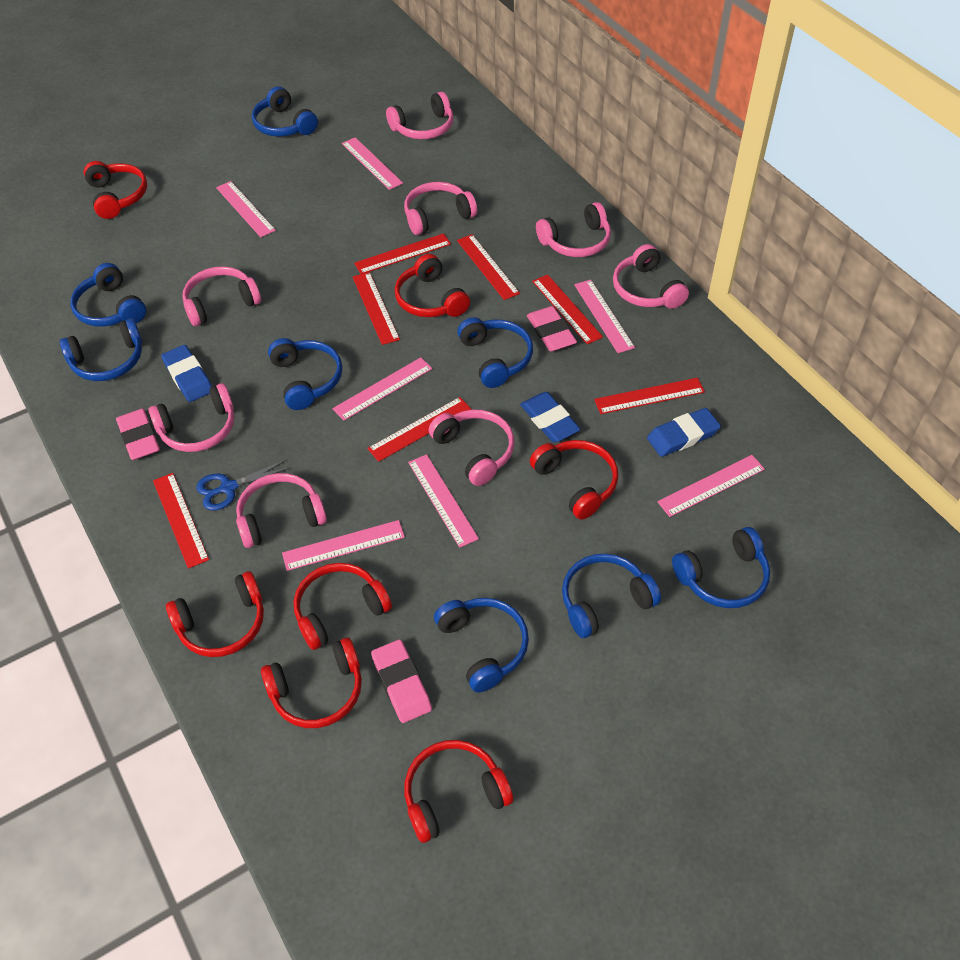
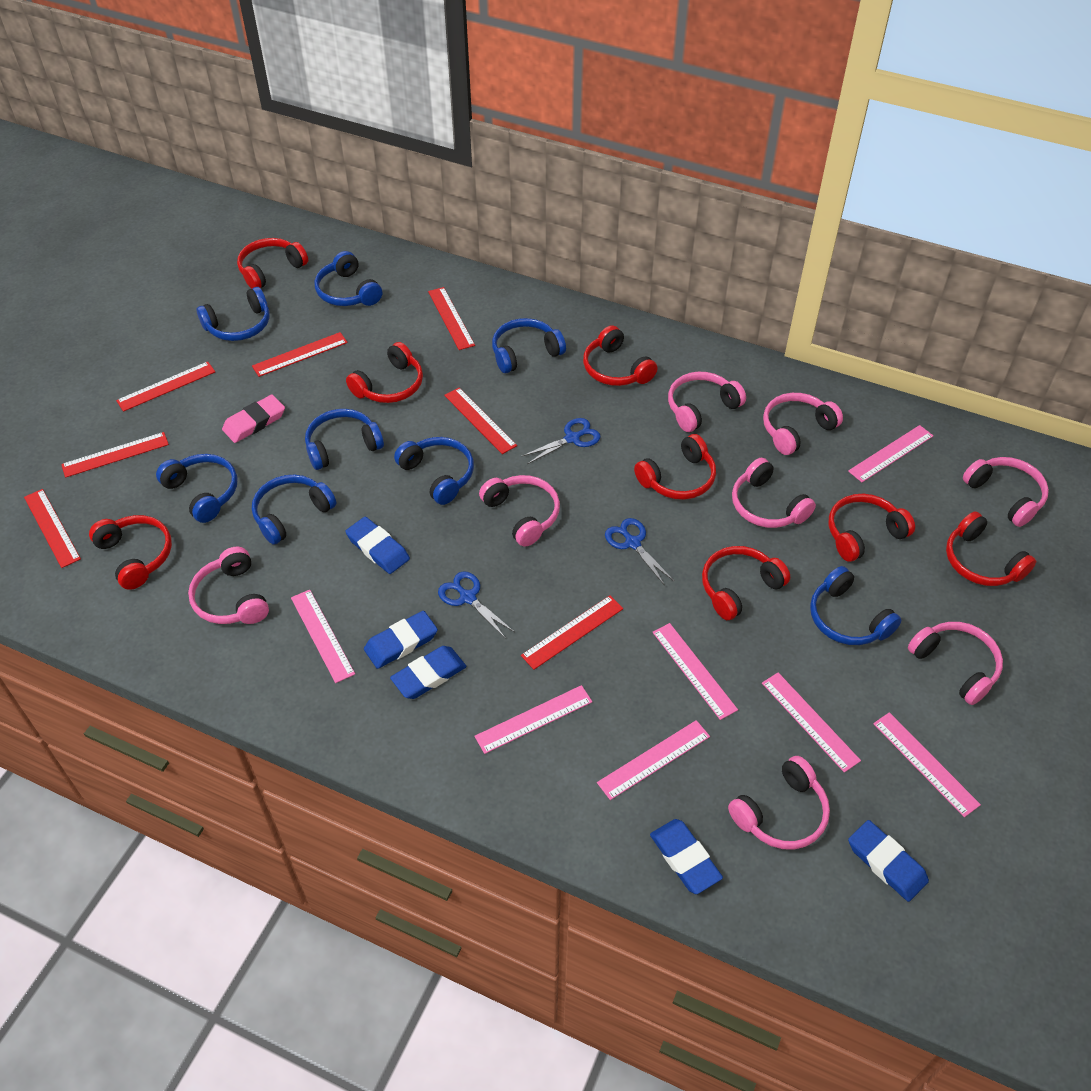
blue eraser: [161,345,212,402] [520,392,581,442] [647,408,721,457] = 3 -> [345,517,410,574] [364,611,438,669] [390,646,466,699] [650,819,723,894] [848,820,929,902] = 5
blue scissors: [196,459,291,510] = 1 -> [438,572,514,639] [521,418,601,464] [605,518,674,586] = 3
pink eraser: [116,408,160,460] [371,639,432,723] [527,306,577,352] = 3 -> [222,395,285,443] = 1
red headphones: [84,161,147,219] [166,571,264,657] [261,637,362,728] [294,563,392,650] [395,254,470,317] [404,740,513,843] [530,440,618,519] = 7 -> [89,515,172,590] [237,238,308,289] [346,342,423,403] [583,325,658,386] [634,434,716,500] [702,546,790,620] [828,494,915,562] [946,511,1036,586] = 8

